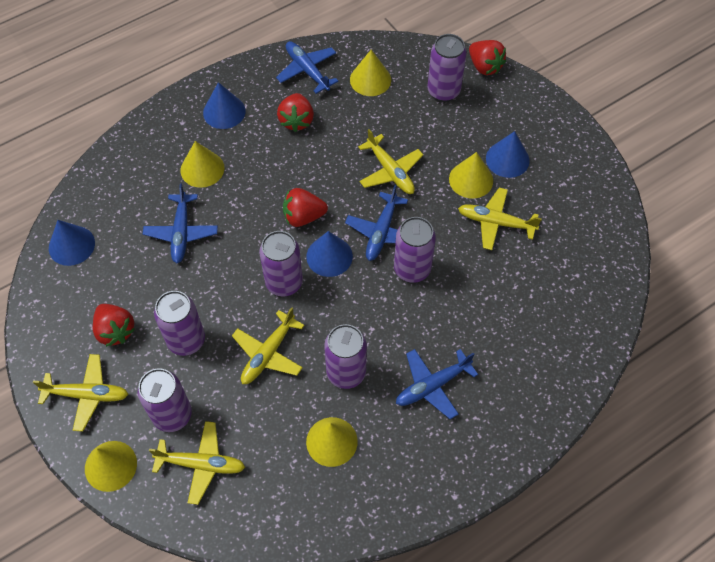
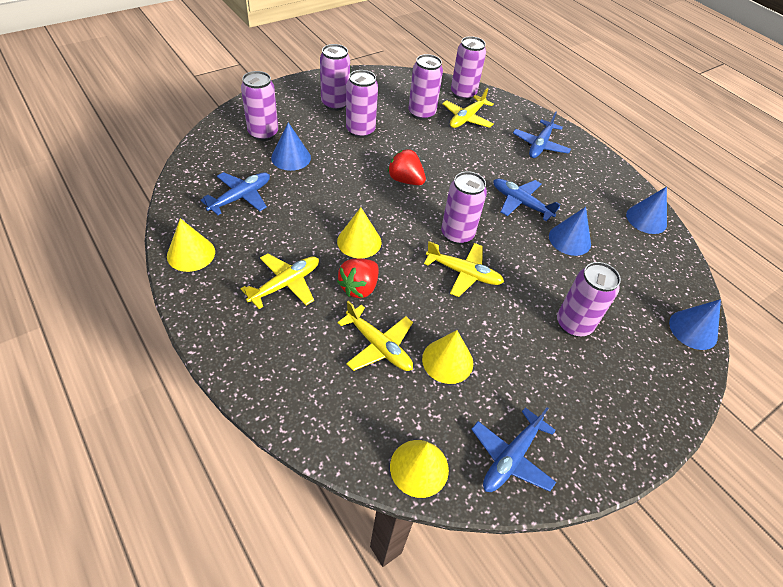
purple can: [138,368,192,432] [154,291,205,356] [259,231,303,296] [324,324,367,389] [394,217,436,283] [428,34,467,102] = 6 -> [241,71,278,141] [320,44,350,111] [346,70,378,138] [409,54,443,120] [441,171,487,245] [451,36,486,100] [557,262,621,337] = 7
red strawberry: [93,304,135,347] [277,93,314,132] [283,188,328,227] [469,40,506,75] = 4 -> [337,258,379,298] [388,149,426,185] = 2
yellow cone: [85,441,137,492] [180,141,225,188] [306,417,358,467] [350,50,391,96] [449,152,493,199] = 5 -> [167,218,215,272] [337,208,382,258] [390,440,449,498] [422,330,473,384] = 4
yellow plane: [33,354,128,432] [149,421,245,505] [232,307,305,384] [358,129,423,194] [458,188,542,250] = 5 -> [241,254,319,309] [337,301,413,371] [424,241,504,297] [442,88,494,128] = 4

